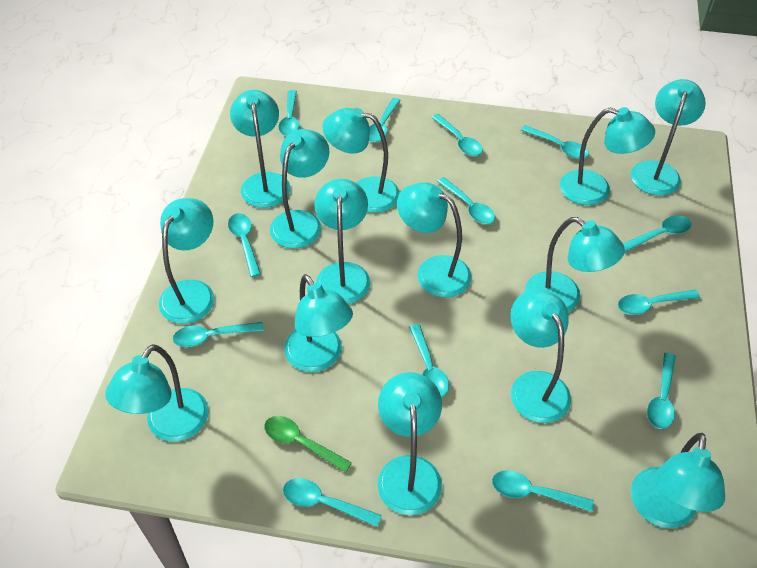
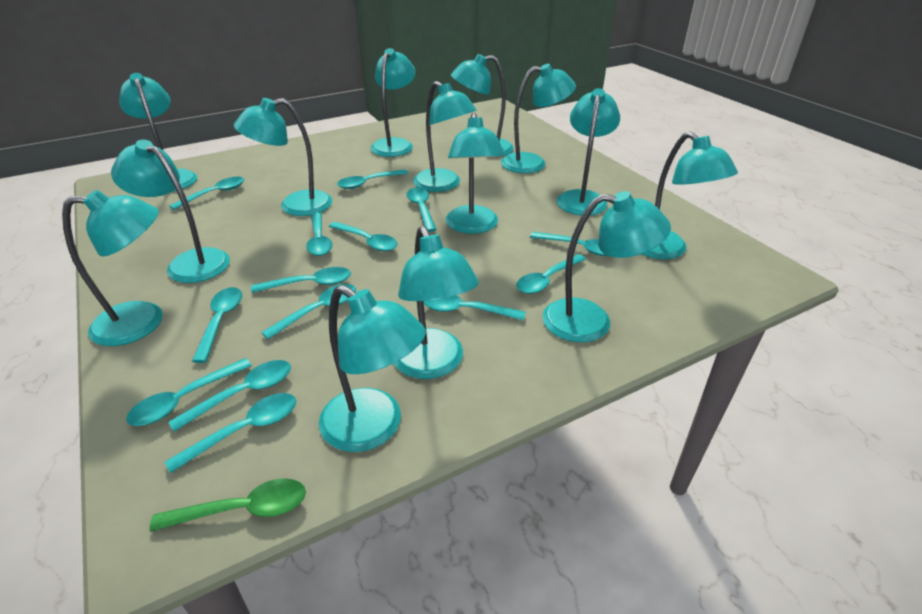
turquoise spoon: [173,322,264,347] [228,213,261,277] [278,90,299,136] [283,478,382,527] [369,98,401,142] [409,324,449,398] [431,114,483,156] [437,177,495,224] [492,470,594,512] [521,125,589,159] [618,290,700,315] [623,215,691,252] [647,353,676,429] = 13 -> [126,358,252,426] [165,393,296,473] [169,177,244,210] [169,360,291,432] [192,287,242,363] [251,267,351,293] [261,284,356,339] [306,213,332,256] [329,222,398,251] [337,169,408,189] [406,188,437,232] [423,295,525,321] [516,254,586,294] [530,232,607,256] = 14

